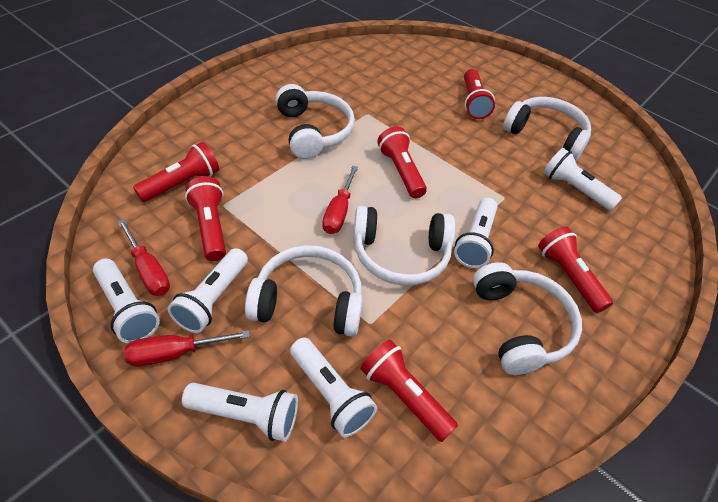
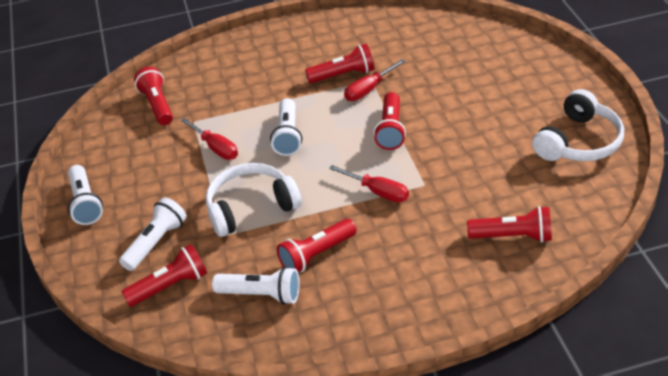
white flashlight: [93,259,160,343] [168,248,248,333] [182,383,298,442] [290,338,377,437] [454,198,498,268] [543,148,622,211] = 6 -> [68,165,103,225] [119,197,187,271] [212,267,300,305] [270,98,302,156] = 4
white headphones: [245,245,363,337] [275,84,355,159] [353,206,456,285] [473,262,582,375] [503,97,591,161] = 5 -> [206,163,301,237] [532,89,624,161] = 2

